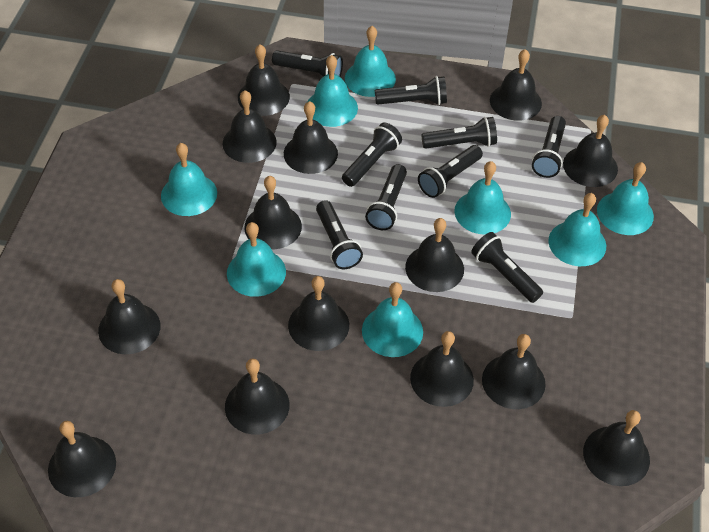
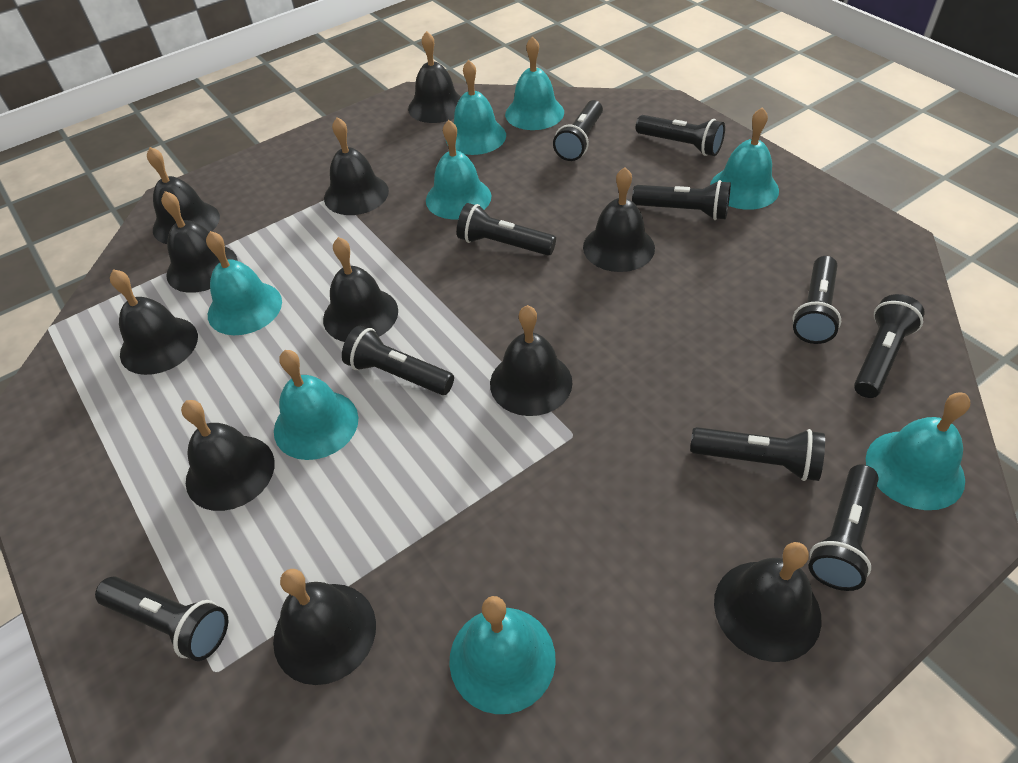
black bell: [48,421,116,497] [98,279,160,354] [223,90,277,163] [225,359,289,435] [238,44,290,116] [244,176,302,249] [284,101,338,174] [288,276,349,351] [405,218,464,292] [410,331,474,407] [482,334,546,409] [490,49,542,121] [563,115,618,187] [583,410,650,486] = 14 -> [110,269,198,375] [147,147,220,244] [161,191,238,293] [181,400,275,511] [273,569,376,685] [323,237,398,342] [324,117,389,215] [408,31,461,123] [490,305,573,416] [583,167,655,272] [714,542,822,662] = 11
black flashlight: [272,50,343,77] [316,200,363,269] [342,122,402,187] [365,164,407,230] [375,76,447,105] [418,145,483,198] [421,117,497,149] [471,232,543,303] [532,116,566,178] = 9 -> [95,576,228,661] [342,326,454,395] [457,203,556,256] [553,100,603,161] [632,180,731,220] [636,115,725,156] [690,427,825,481] [792,256,841,344] [808,465,879,591] [854,294,925,398] = 10

